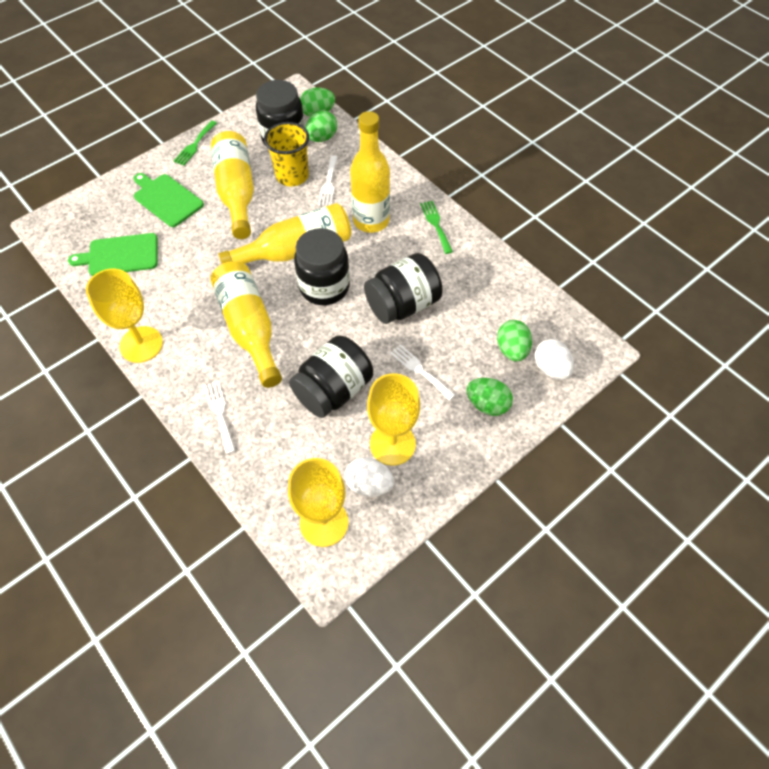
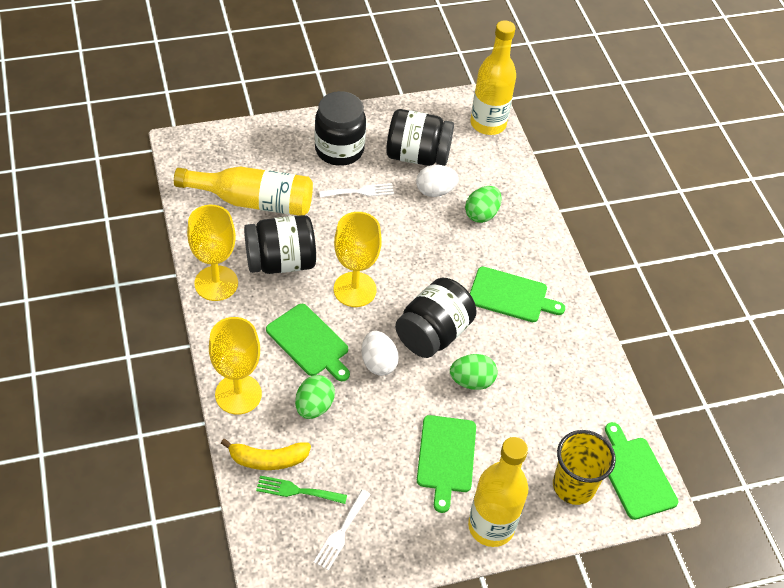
green cutting board: [68,233,158,276] [134,173,204,227] = 2 -> [266,304,350,381] [417,415,476,513] [470,267,565,322] [605,422,678,520] = 4
green egg: [300,87,335,117] [305,111,337,142] [466,378,513,416] [497,320,532,362] = 4 -> [295,375,335,419] [450,354,498,390] [465,186,502,223] = 3
green fork: [174,121,217,166] [420,201,453,254] = 2 -> [256,476,347,504] = 1
white fork: [204,381,236,454] [318,156,338,206] [390,344,455,401] = 3 -> [313,490,371,571] [319,183,394,198] = 2
yellow banana: none = 0 -> [221,439,311,470] = 1
yellow bottle: [210,261,282,388] [211,131,254,239] [218,203,351,264] [350,111,390,233] = 4 -> [174,166,313,216] [468,437,528,547] [471,20,516,135] = 3

